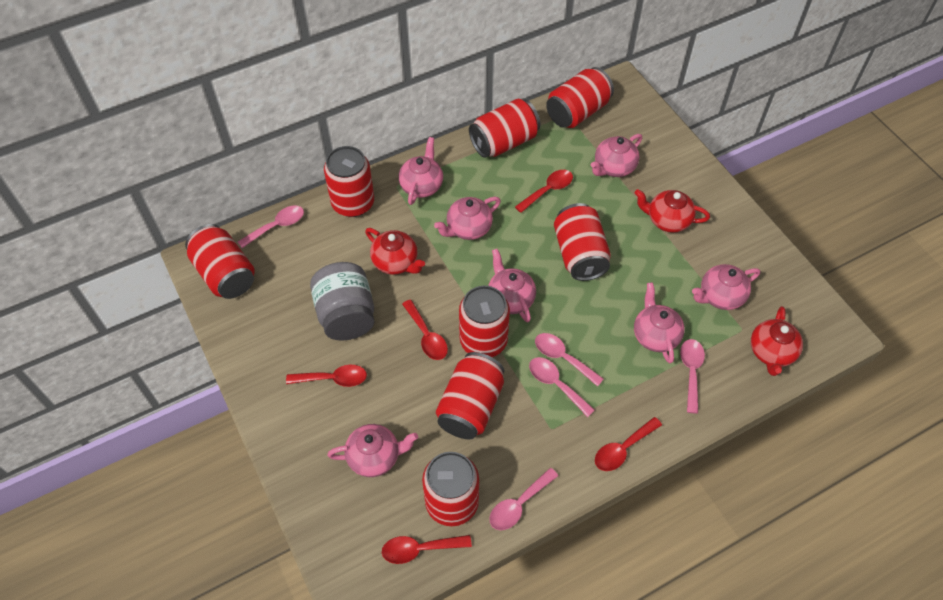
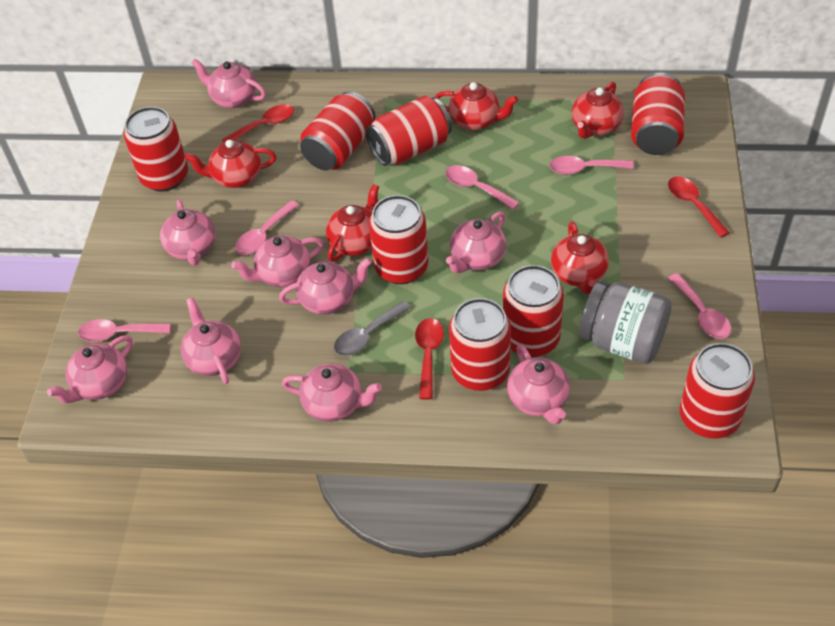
grey spoon: none = 0 -> [334,301,411,356] = 1
pink teapot: [327,424,418,477] [399,137,443,205] [434,197,501,240] [488,249,536,322] [591,134,642,177] [634,282,685,363] [692,264,760,310] = 7 -> [47,335,133,403] [160,199,216,266] [181,298,241,384] [191,59,266,108] [231,236,323,287] [279,258,372,314] [282,364,382,422] [446,211,506,273] [507,344,570,425] = 9
red spoon: [286,365,367,387] [382,535,472,564] [402,300,448,360] [515,170,573,213] [595,417,662,471] = 5 -> [222,104,294,142] [415,318,444,400] [668,176,730,238] = 3
red teapot: [365,228,425,275] [635,189,710,233] [751,306,803,376] = 3 -> [185,140,276,188] [326,184,379,262] [435,82,518,130] [551,221,609,294] [572,82,624,139] = 5

